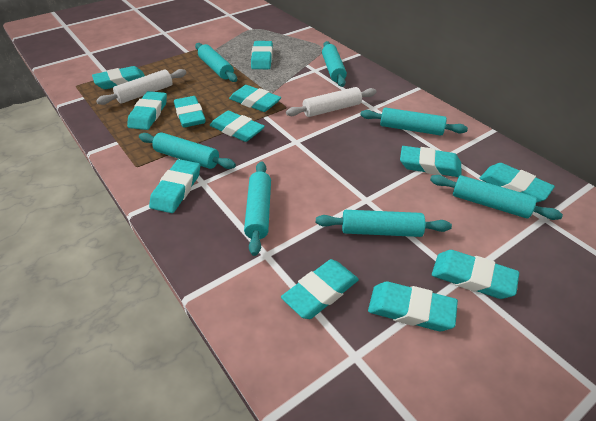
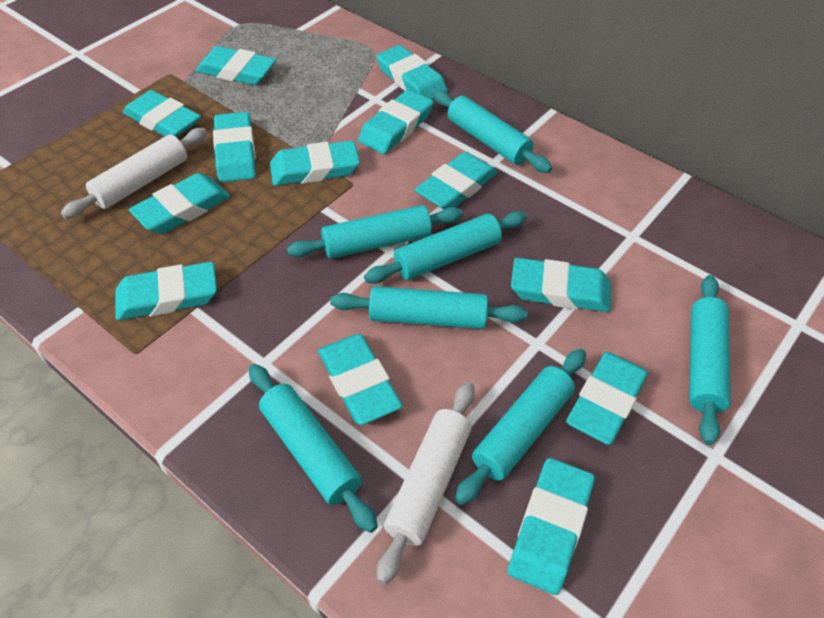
turquoise eraser: [92,66,145,89] [127,91,167,130] [149,159,200,213] [174,96,206,128] [210,111,265,142] [229,85,281,112] [251,41,273,69] [281,259,359,319] [368,281,458,331] [400,146,461,177] [432,250,519,299] [479,163,555,203] = 12 -> [115,262,217,321] [123,90,201,138] [129,173,230,234] [196,46,276,85] [213,112,256,182] [270,140,360,186] [318,334,403,425] [358,89,434,154] [376,45,447,100] [415,152,497,210] [508,458,595,595] [511,258,611,312] [566,352,648,445] = 13

